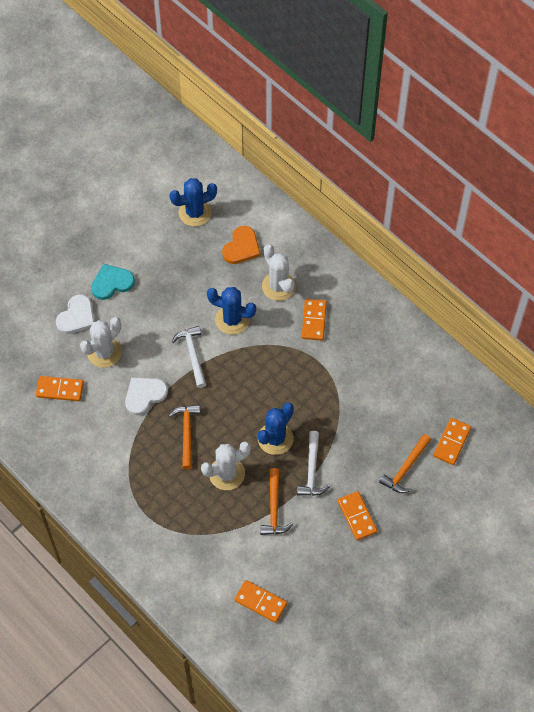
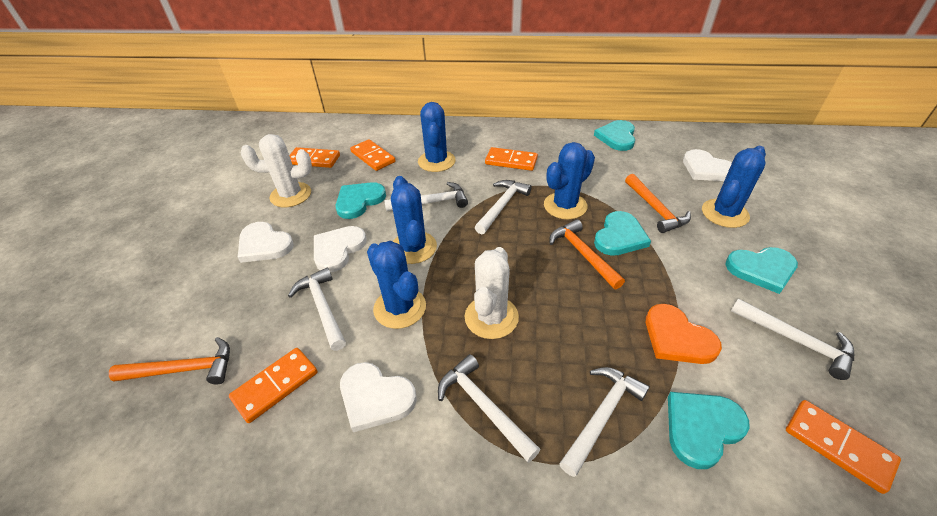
blue cactus: [169,178,217,226] [207,287,256,335] [258,403,294,455] = 3 -> [367,241,426,329] [391,176,437,264] [418,102,456,172] [544,142,595,219] [702,146,766,228] = 5
turquoise heart: [91,264,135,300] = 1 -> [335,182,386,219] [594,120,635,151] [594,211,651,256] [668,392,750,469] [725,247,798,294] = 5
white cactus: [80,317,122,368] [201,441,251,490] [262,244,296,301] = 3 -> [241,134,312,207] [464,247,519,339] = 2
white hammer: [172,326,206,388] [297,431,330,496] = 2 -> [288,267,346,351] [384,182,468,211] [438,354,541,463] [475,180,532,234] [559,367,650,477] [731,298,854,380] = 6
white heart: [56,294,94,334] [125,377,168,415] = 2 -> [238,222,294,263] [314,226,367,272] [340,362,417,432] [683,149,732,181] = 4

